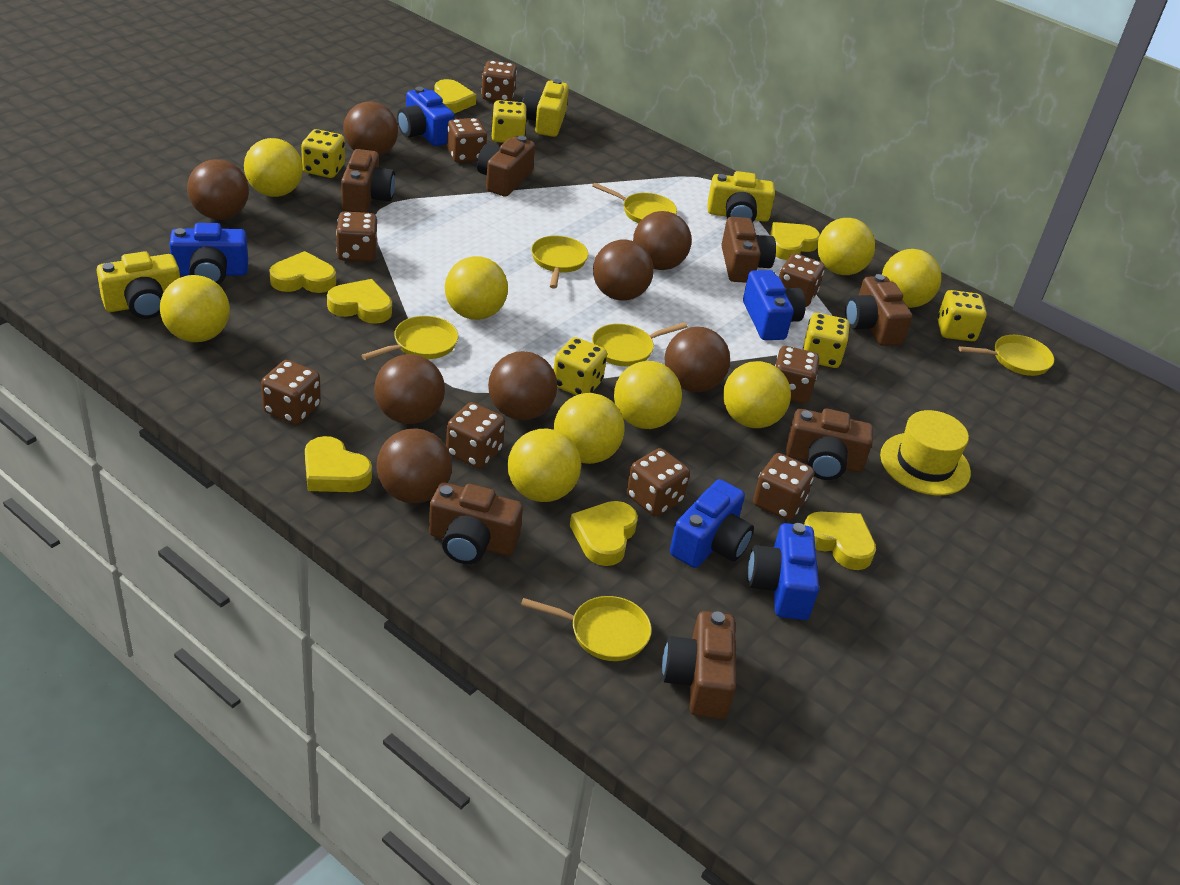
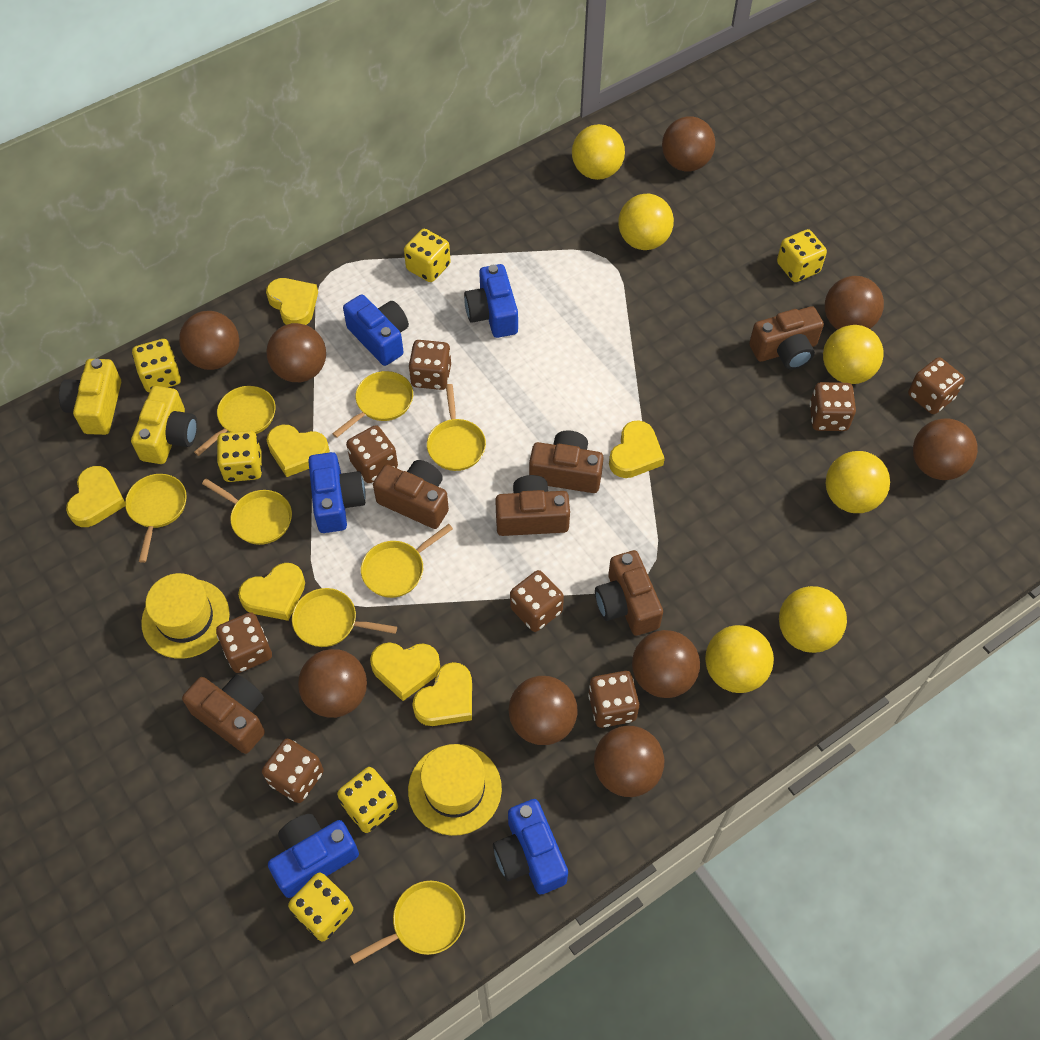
brown ball: [187,159,249,220] [343,101,398,156] [374,354,445,424] [377,429,452,503] [488,351,557,420] [593,240,654,301] [633,211,692,270] [664,327,730,392] = 8 -> [179,311,239,370] [266,323,326,382] [298,649,367,718] [509,676,577,745] [594,726,664,797] [632,630,700,698] [662,116,715,171] [825,276,884,330] [913,418,978,480] = 9
brown camera: [341,149,395,213] [429,482,523,564] [477,136,535,197] [662,611,736,719] [721,217,776,283] [786,409,873,480] [845,274,912,346] = 7 -> [182,674,265,754] [373,460,449,529] [495,475,570,536] [529,430,604,493] [595,550,663,636] [749,306,824,370] = 6
brown dice: [261,360,321,425] [336,211,378,262] [446,402,505,469] [447,118,487,163] [481,60,517,101] [627,448,690,516] [753,453,814,520] [775,346,820,404] [779,253,825,307] = 9 -> [216,612,272,673] [262,739,324,803] [346,425,398,483] [409,340,451,390] [510,570,564,632] [588,671,639,728] [810,382,856,431] [908,357,965,414] = 8
yellow ball: [160,275,230,342] [244,138,303,197] [445,256,508,320] [507,428,581,502] [554,393,625,464] [614,361,682,429] [723,361,791,428] [817,218,875,275] [882,249,942,308] = 9 -> [572,124,625,180] [618,194,674,250] [705,625,774,693] [779,586,847,653] [823,325,884,384] [826,451,890,513] = 6
yellow camera: [97,251,180,319] [522,79,569,137] [708,171,775,222] = 3 -> [59,359,121,435] [131,386,197,464] = 2
yellow dice: [301,129,345,178] [492,100,527,143] [554,337,607,395] [803,313,850,368] [937,290,987,341] = 5 -> [132,339,181,392] [217,431,262,482] [288,873,353,941] [337,767,398,833] [404,229,451,282] [777,229,827,282] = 6
yellow hat: [880,410,971,495] = 1 -> [141,573,230,659] [408,744,502,836] = 2
yellow pan: [361,316,458,360] [521,596,652,661] [531,236,588,289] [592,183,677,223] [592,322,688,366] [959,335,1054,376] = 6 -> [125,474,187,563] [194,386,276,456] [202,478,292,545] [292,588,397,647] [332,371,413,438] [350,881,465,964] [361,524,453,598] [427,384,486,471] = 8

